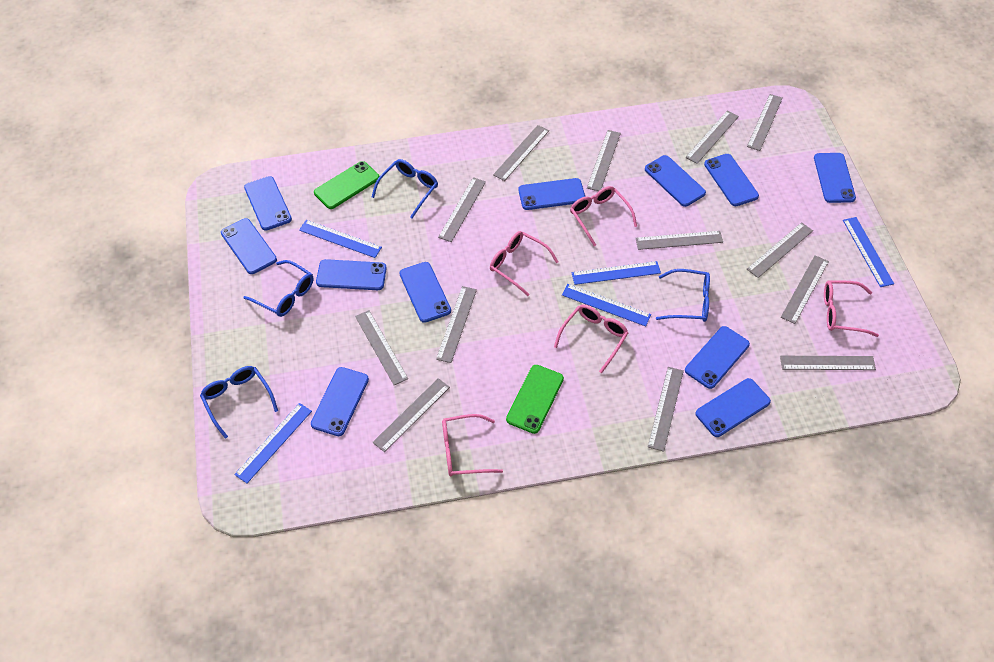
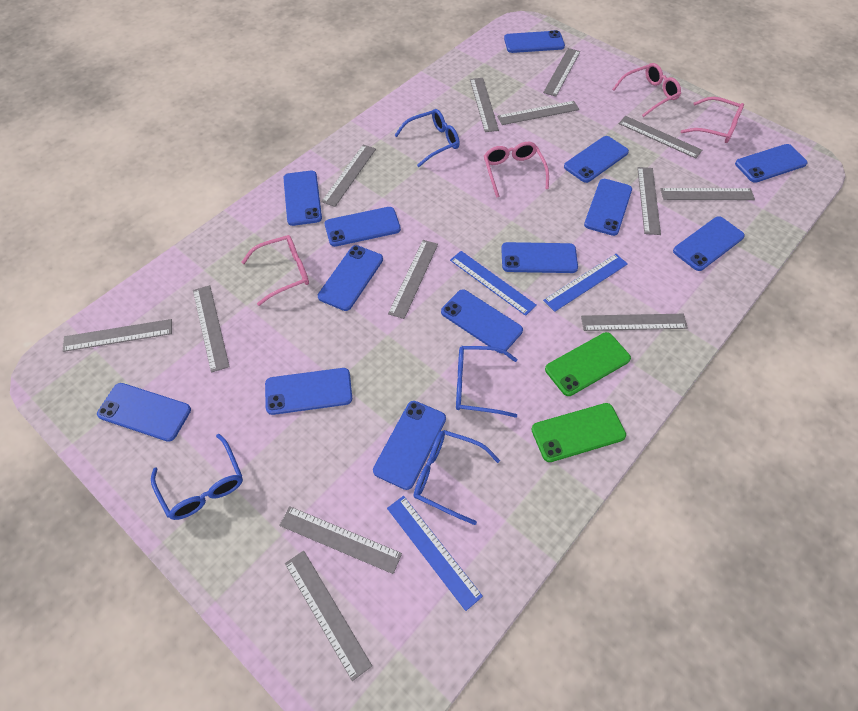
blue phone: [221,218,277,274] [244,176,292,231] [311,367,369,436] [316,259,387,290] [400,262,451,323] [518,178,585,210] [645,155,706,207] [685,326,750,389] [695,378,771,437] [704,154,759,206] [814,153,856,203] = 11 -> [97,383,191,442] [265,368,352,415] [283,171,322,226] [318,245,383,311] [325,207,401,247] [373,401,446,490] [441,289,523,353] [501,242,578,273] [504,30,565,53] [564,136,629,183] [584,179,632,236] [673,216,745,271] [735,144,807,183] = 13
blue ruler: [234,403,312,483] [299,220,382,258] [562,284,651,327] [572,261,661,285] [843,217,894,287] = 5 -> [387,496,483,611] [450,251,537,316] [543,254,628,312] = 3
pink glasses: [442,414,503,476] [490,231,558,296] [554,304,628,373] [570,186,637,246] [824,280,879,337] = 5 -> [241,235,309,306] [484,142,549,198] [612,63,681,117] [681,97,744,143] = 4

